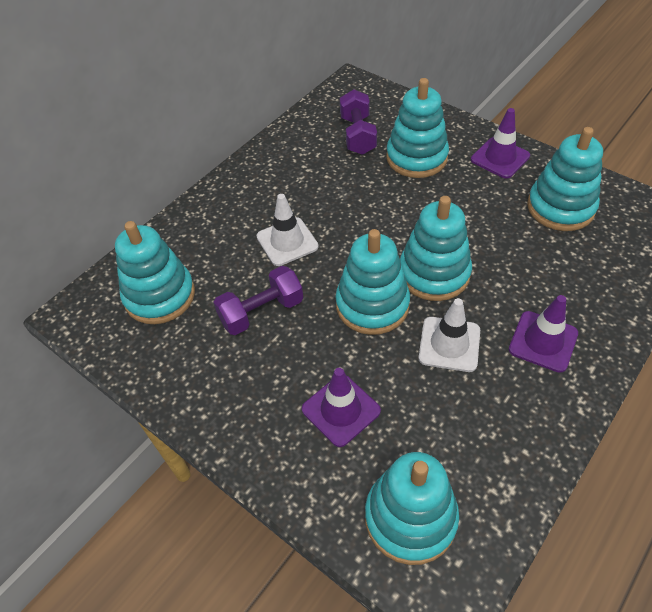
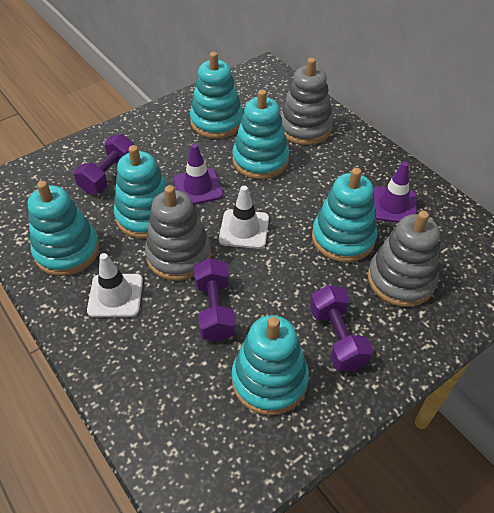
grey stacking toy: none = 0 -> [145,185,211,281] [280,58,333,145] [368,211,440,307] = 3
purple dumbbell: [214,266,303,335] [340,89,377,155] = 2 -> [74,134,134,194] [193,258,236,342] [310,285,373,371] = 3
purple traffic cone: [302,368,381,447] [471,108,530,178] [509,295,578,373] = 3 -> [173,143,223,205] [373,161,417,223] = 2

